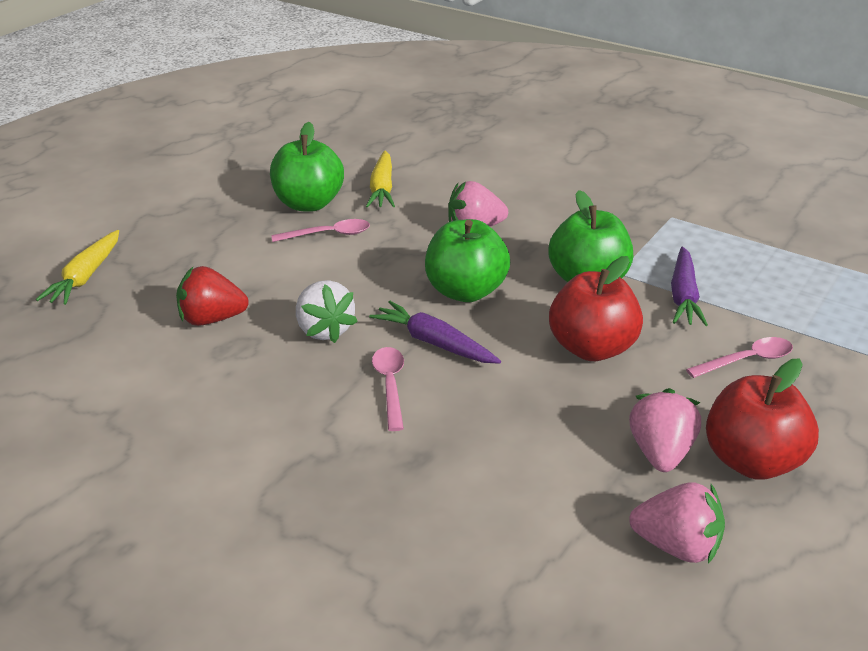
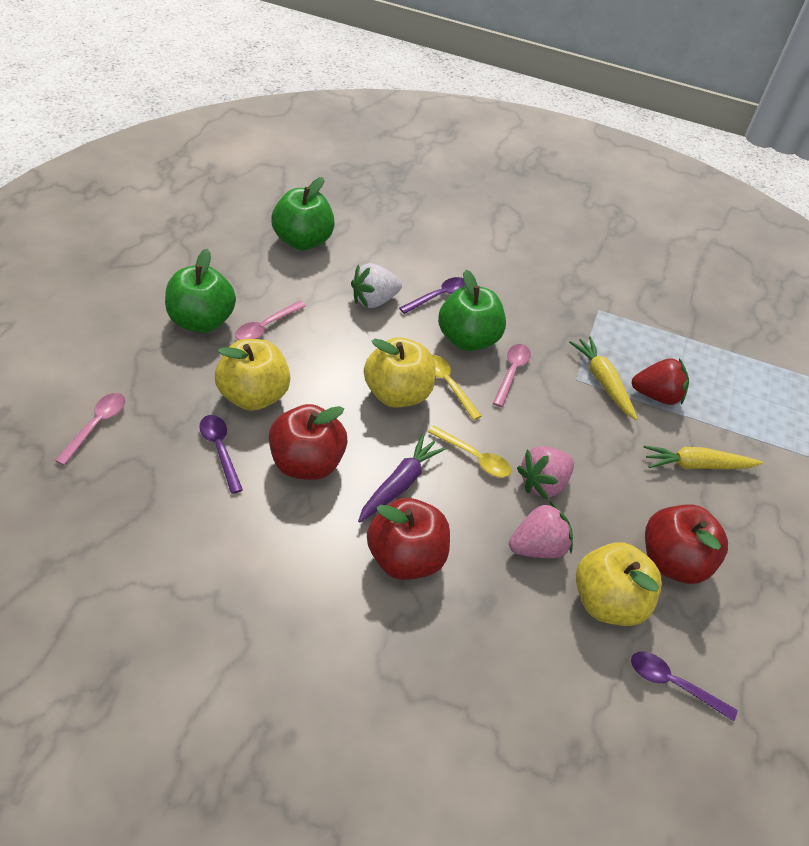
pink strawberry: [448,181,508,227] [629,388,701,472] [629,482,725,564] = 3 -> [509,501,573,558] [517,446,574,500] = 2
purple carrot: [369,301,501,364] [671,247,708,326] = 2 -> [358,434,446,522] = 1
purple spoon: none = 0 -> [199,415,243,494] [399,277,465,314] [631,652,738,721] = 3
red apple: [549,256,643,361] [706,358,819,480] = 2 -> [269,404,347,480] [367,498,450,580] [645,504,728,584] = 3
yellow apple: none = 0 -> [215,339,291,411] [364,337,435,408] [576,542,662,626] = 3
yellow spoon: none = 0 -> [428,425,511,478] [432,355,482,420] = 2

